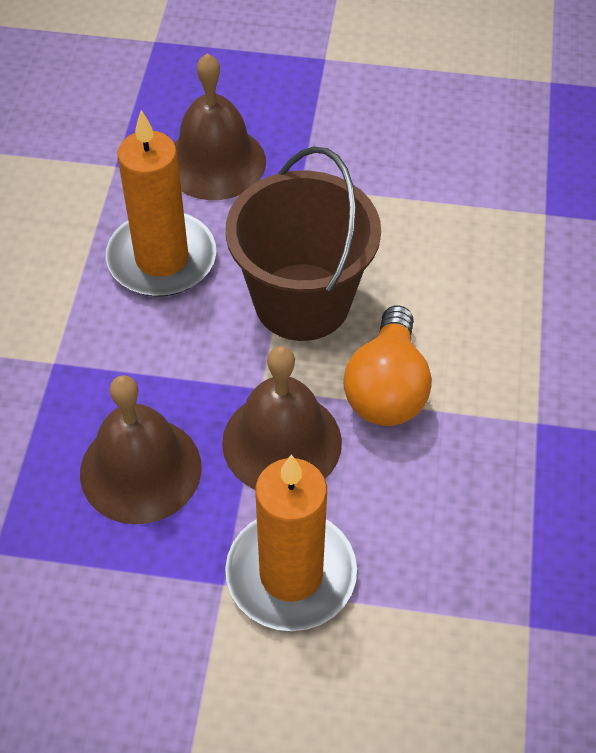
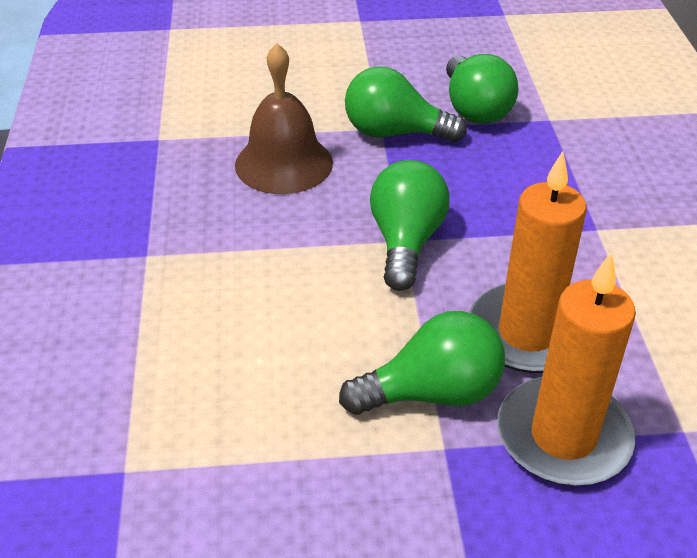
brown bell: [80,375,202,524] [174,53,266,200] [222,346,342,490] = 3 -> [235,43,333,194] = 1
brown bucket: [226,146,381,341] = 1 -> none = 0
green light bulb: none = 0 -> [339,311,505,415] [345,67,467,142] [370,160,450,291] [446,54,518,124] = 4
orange light bulb: [343,305,432,426] = 1 -> none = 0

